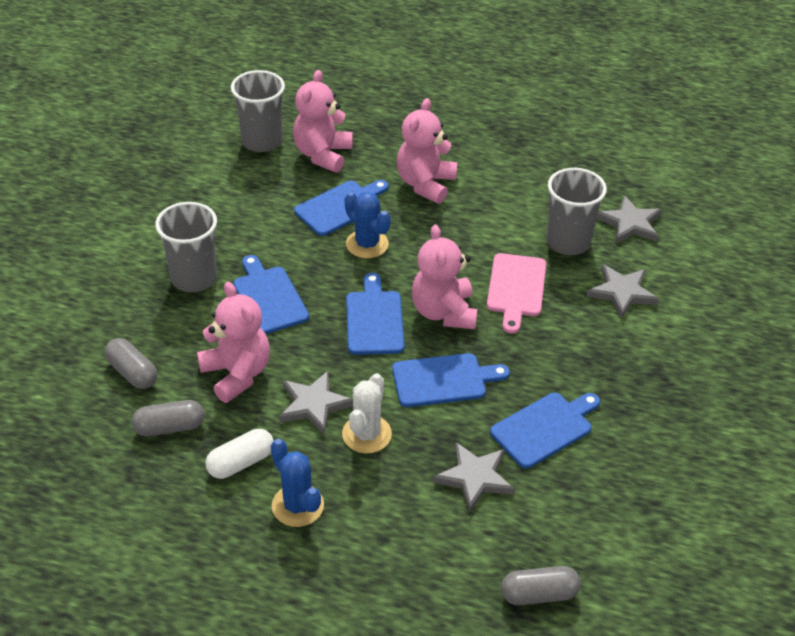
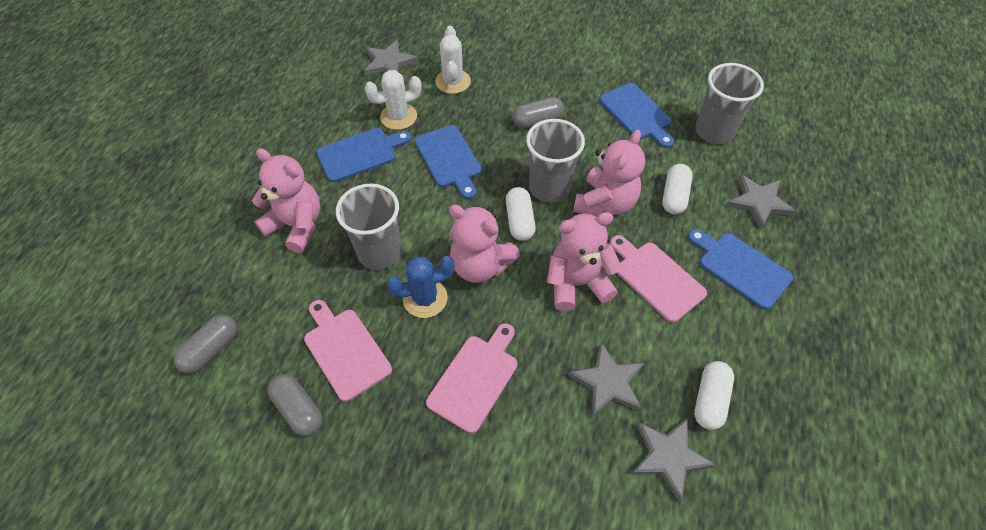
blue cactus: [271,439,324,527] [345,192,391,258] = 2 -> [386,256,454,318] = 1
blue cutting board: [233,255,309,334] [294,180,389,236] [346,273,404,355] [392,353,510,407] [490,393,600,469] = 5 -> [316,128,412,182] [415,125,482,199] [599,83,674,148] [688,229,793,310] = 4
pink cutting board: [487,253,546,333] = 1 -> [304,300,392,402] [426,323,517,433] [610,235,707,323] = 3
white cactus: [342,373,392,453] = 1 -> [365,70,422,130] [435,26,471,94] = 2
white capsule: [206,429,274,479] = 1 -> [506,187,536,241] [662,164,693,214] [694,361,734,430] = 3

